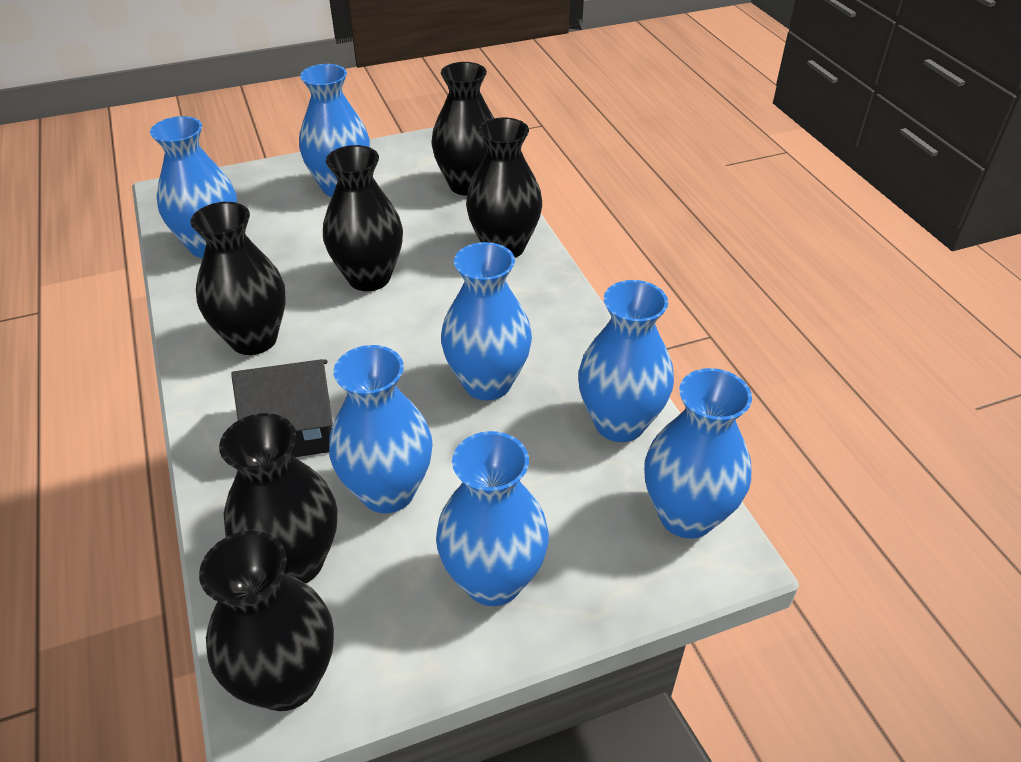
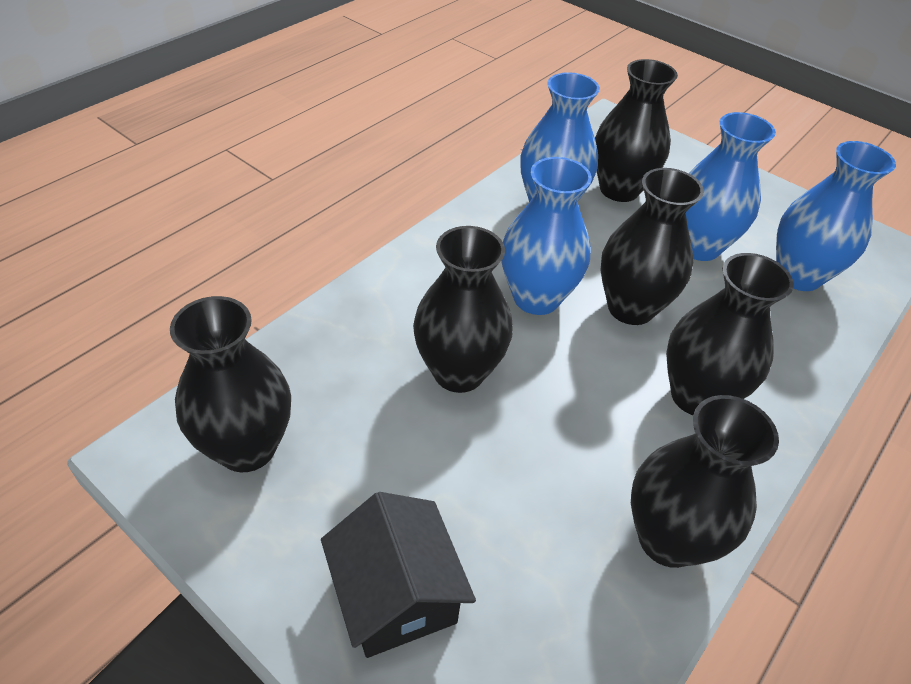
blue vase: [150,116,237,258] [299,64,370,197] [329,345,433,513] [436,431,549,606] [441,242,532,401] [578,280,674,442] [644,368,752,539] = 7 -> [502,157,592,315] [520,72,600,202] [686,112,776,261] [776,141,896,291] = 4

